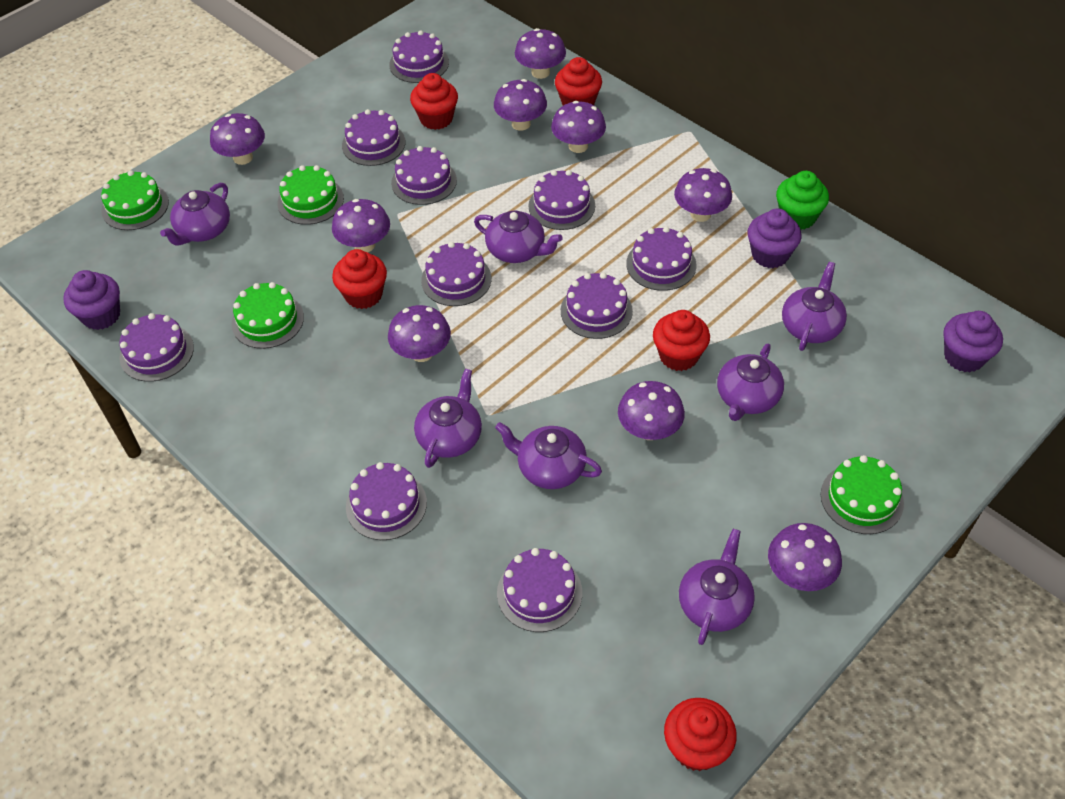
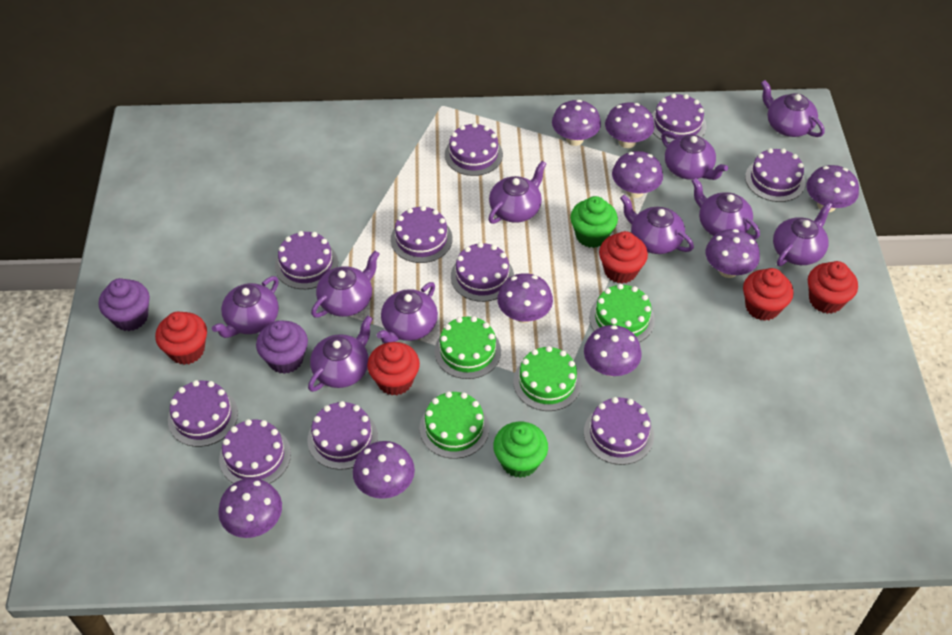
green cupcake: [776,171,829,230] = 1 -> [493,422,548,478] [570,196,618,248] = 2
purple cupcake: [63,270,120,330] [747,208,801,268] [943,311,1003,372] = 3 -> [99,278,150,331] [256,320,308,374] = 2
purple teapot: [160,183,230,245] [414,368,482,468] [474,211,563,263] [495,422,602,489] [679,529,755,645] [717,344,784,421] [782,262,847,351] = 7 -> [212,276,279,338] [308,315,373,392] [311,251,379,317] [377,282,438,343] [488,161,547,224] [620,194,694,254] [661,131,728,180] [692,178,760,239] [761,80,825,137] [773,202,832,266] = 10

